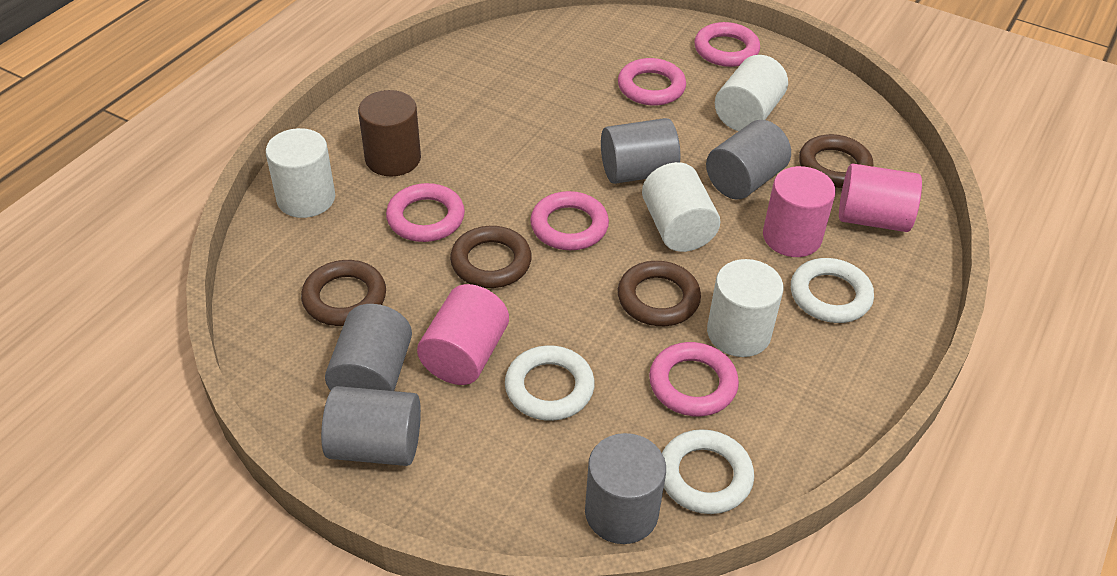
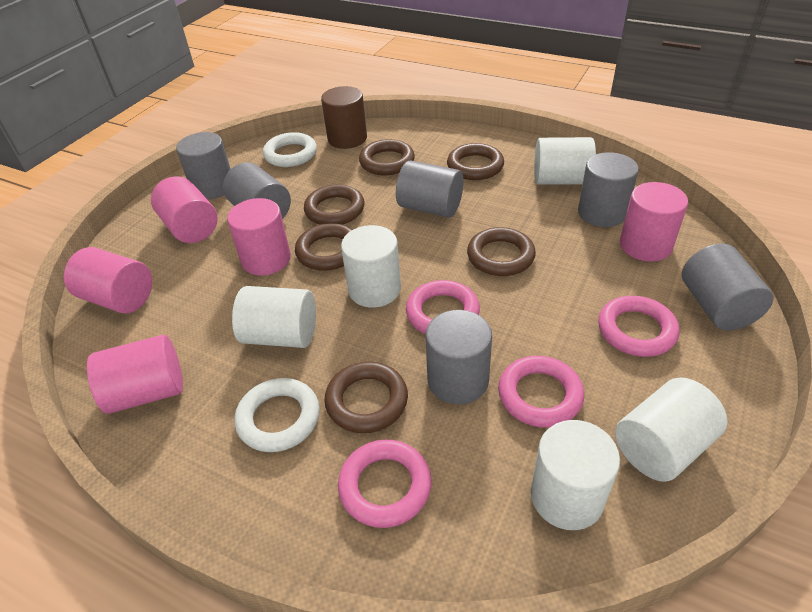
brown ring: [301,260,386,326] [450,226,532,288] [618,261,701,326] [799,134,874,188] = 4 -> [295,223,353,271] [304,184,364,225] [324,362,408,433] [359,139,415,175] [447,143,504,180] [467,227,536,276] = 6
grey cylinder: [321,386,421,466] [325,304,412,391] [585,433,666,544] [601,118,680,184] [706,120,791,200] = 5 -> [176,132,231,200] [223,163,291,219] [396,160,463,218] [426,310,492,404] [578,152,639,227] [682,243,774,330] = 6
pink cylinder: [417,284,509,385] [763,166,836,257] [839,163,922,232] = 3 -> [64,247,152,314] [87,335,183,414] [151,176,218,243] [227,198,291,276] [620,182,688,262] = 5
pink ring: [386,183,465,242] [530,191,609,250] [618,58,686,106] [649,342,739,416] [694,22,760,67] = 5 -> [338,440,432,528] [406,280,480,334] [498,356,584,428] [598,296,680,357] = 4
white cylinder: [266,128,335,218] [642,162,720,252] [707,259,784,357] [715,55,788,131] = 4 -> [232,286,316,348] [341,225,401,308] [531,420,620,530] [534,137,596,184] [615,377,728,482] = 5
white ring: [505,345,595,421] [662,429,754,514] [791,258,874,323] = 3 -> [235,378,320,452] [263,132,317,167] = 2

